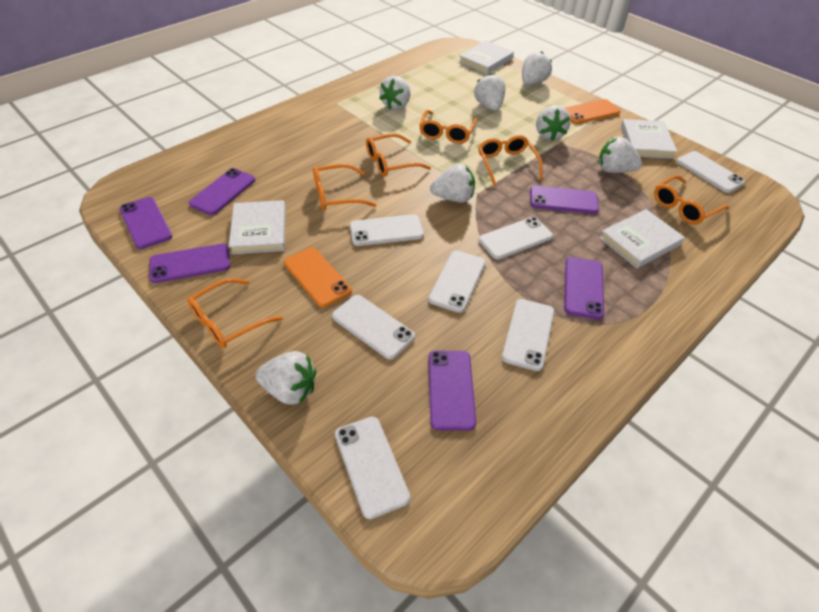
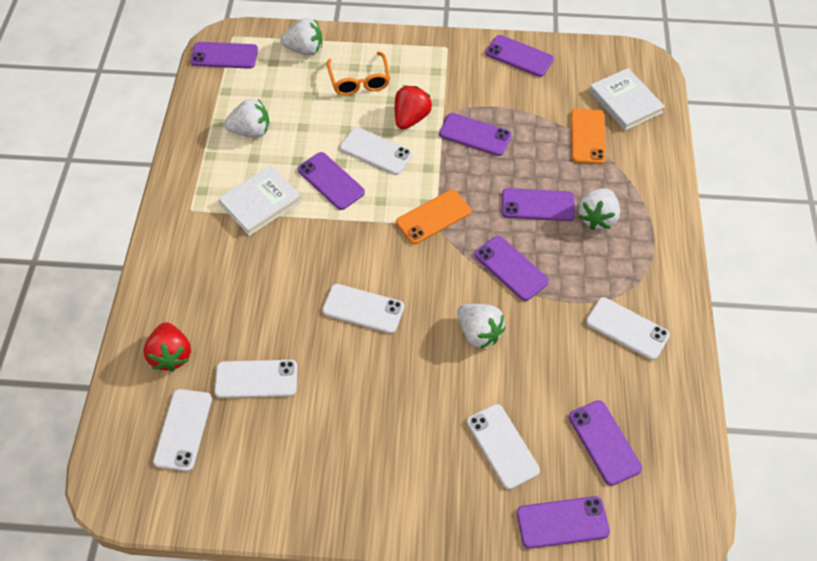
orange glasses: [187,278,283,348] [313,164,376,211] [366,133,431,177] [419,110,477,144] [478,135,543,186] [654,175,729,224] = 6 -> [327,52,390,96] = 1
purple phone: [119,197,172,249] [149,244,230,283] [189,168,255,215] [428,351,476,431] [530,186,599,214] [564,257,604,319] = 6 -> [190,42,258,69] [298,152,365,210] [439,113,512,156] [475,236,549,301] [486,35,554,77] [502,188,575,221] [517,496,610,549] [569,400,642,486] = 8
red strawberry: none = 0 -> [144,322,191,372] [395,85,432,129] = 2
white book: [229,200,286,254] [458,41,514,74] [599,209,685,268] [621,119,677,159] = 4 -> [218,165,302,236] [589,68,665,130] = 2
white phone: [332,295,415,360] [335,417,410,519] [350,214,424,246] [428,251,486,313] [479,217,553,260] [502,299,554,371] [677,151,745,193] = 7 -> [153,389,212,471] [215,360,298,398] [322,284,404,334] [340,127,413,175] [467,404,540,490] [586,297,670,360] = 6
white strawberry: [255,351,316,405] [379,76,411,110] [430,163,475,203] [474,74,506,111] [522,51,552,85] [536,105,571,141] [598,137,642,173] = 7 -> [224,99,269,138] [280,18,322,56] [457,304,505,349] [578,188,620,230] = 4

